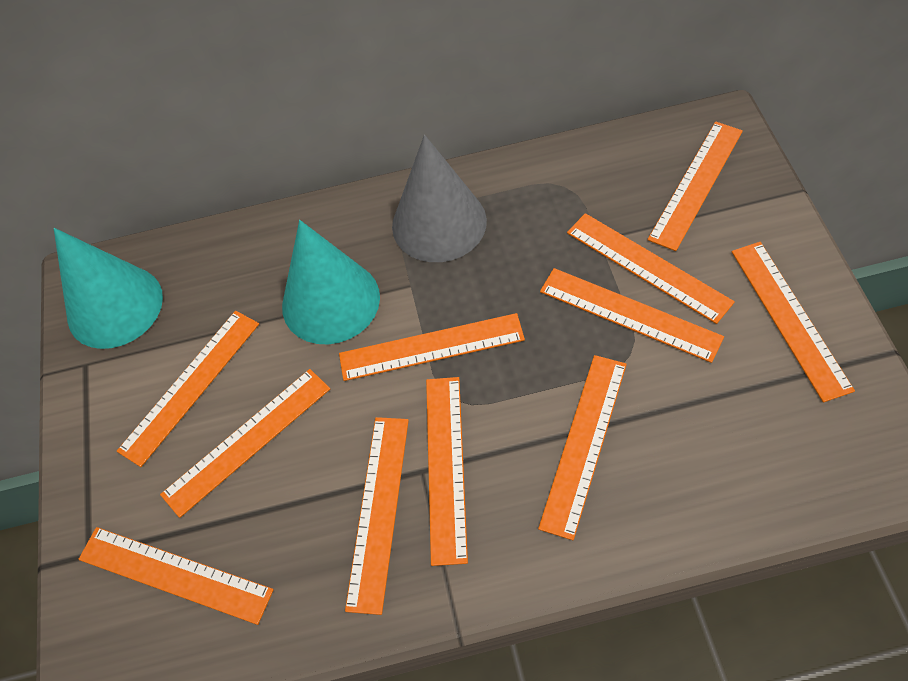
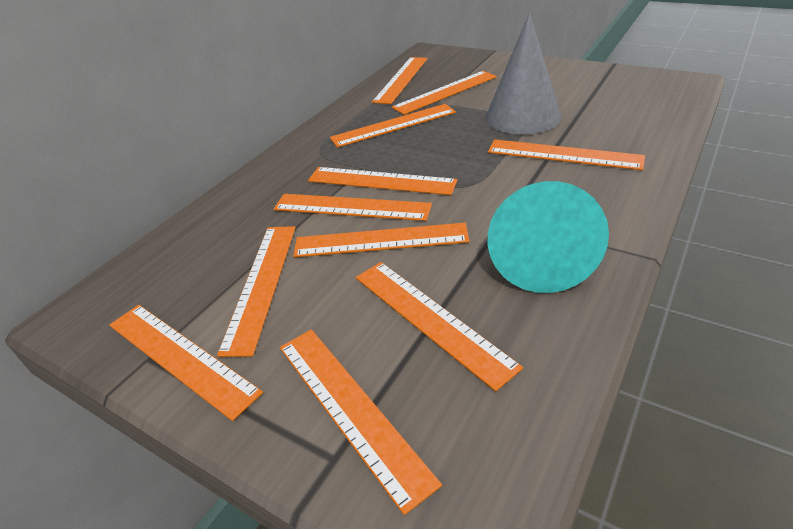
turquoise cone: [54,228,163,349] [282,220,380,344] = 2 -> [488,181,609,293] = 1

